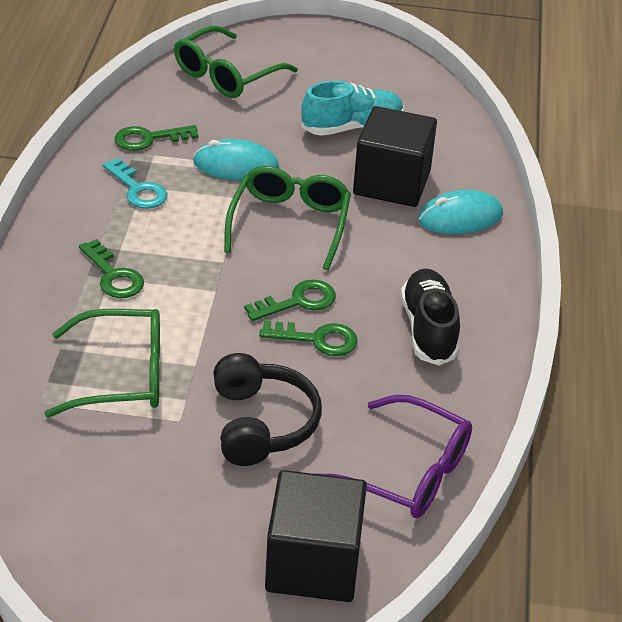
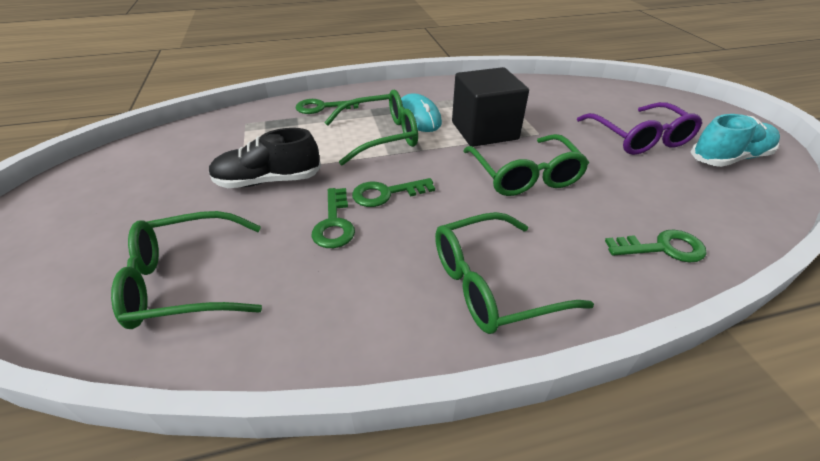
black cube: [265,470,367,602] [353,106,437,207] = 2 -> [452,67,529,147] = 1
black headphones: [213,353,322,466] = 1 -> none = 0
green glasses: [44,309,160,418] [174,26,298,98] [224,166,351,270] = 3 -> [111,211,262,329] [324,90,418,166] [435,212,594,334] [463,134,589,196] = 4
turquoise key: [103,158,167,209] = 1 -> none = 0
turquoise mouse: [193,139,279,181] [418,190,503,234] = 2 -> [401,93,442,132] = 1

